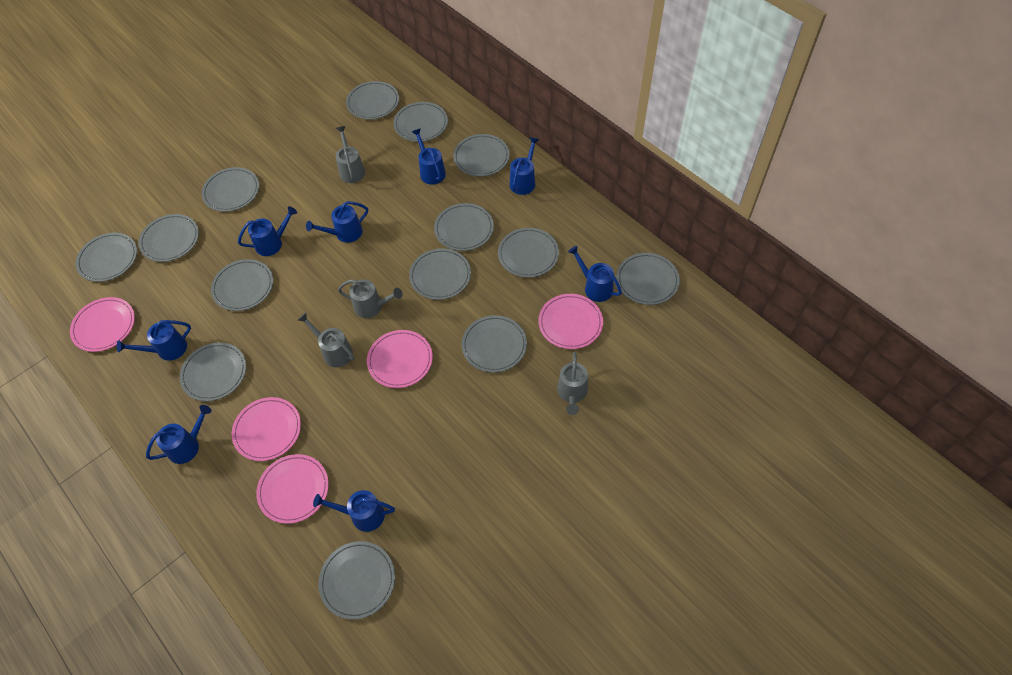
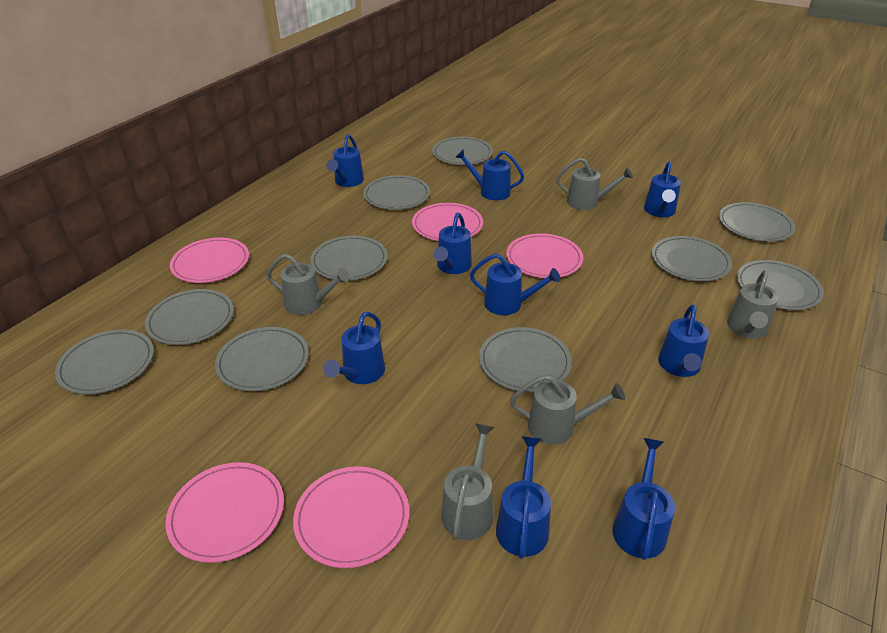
blue watering can: [117,320,191,361] [146,405,212,464] [238,206,297,256] [306,201,368,243] [313,490,395,532] [412,128,446,185] [509,137,539,195] [568,246,622,302] = 8 -> [323,312,385,384] [327,134,364,187] [434,213,472,274] [455,149,524,200] [470,253,560,315] [496,436,551,559] [612,438,675,560] [644,161,681,217] [658,304,709,377] = 9
grey plate: [76,233,137,282] [139,214,199,262] [180,342,246,401] [201,167,259,212] [211,259,273,311] [319,541,395,620] [346,81,399,120] [393,102,448,142] [409,248,471,300] [434,203,494,251] [453,134,510,177] [462,315,527,373] [498,228,559,278] [616,253,680,305] = 14 -> [55,329,154,394] [145,289,234,345] [215,327,309,391] [310,236,388,281] [363,175,430,210] [432,137,493,165] [479,327,572,392] [652,236,732,281] [719,202,795,242] [737,260,824,310] = 10
grey watering can: [298,312,354,367] [336,126,365,183] [338,279,403,318] [557,352,588,415] = 4 -> [267,254,350,315] [441,423,494,540] [510,375,625,445] [556,158,633,210] [727,270,778,339] = 5

